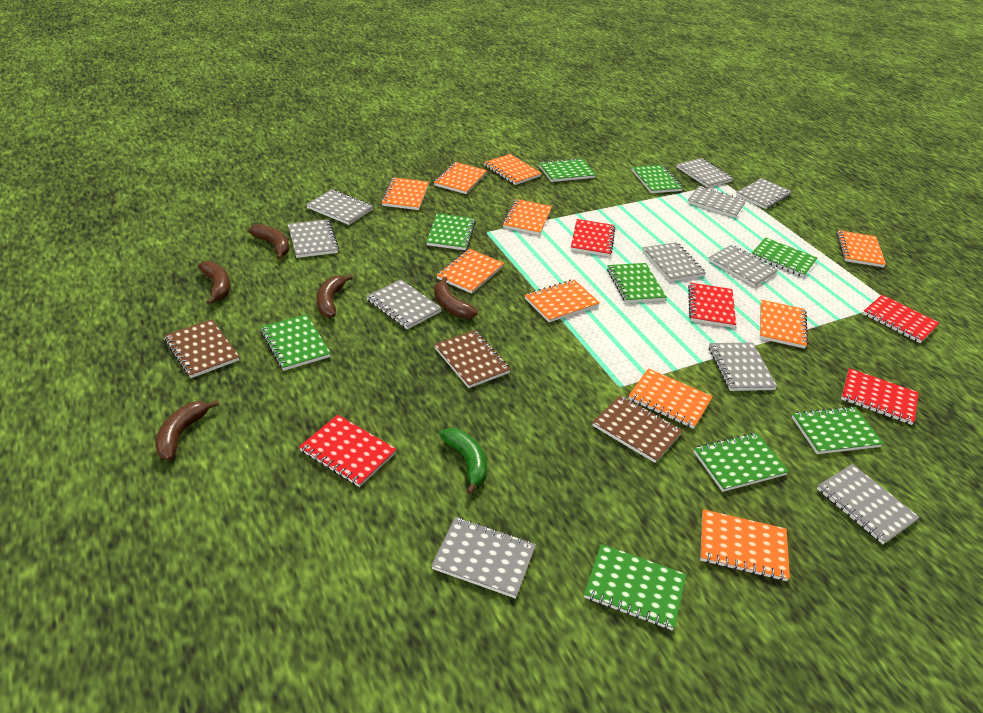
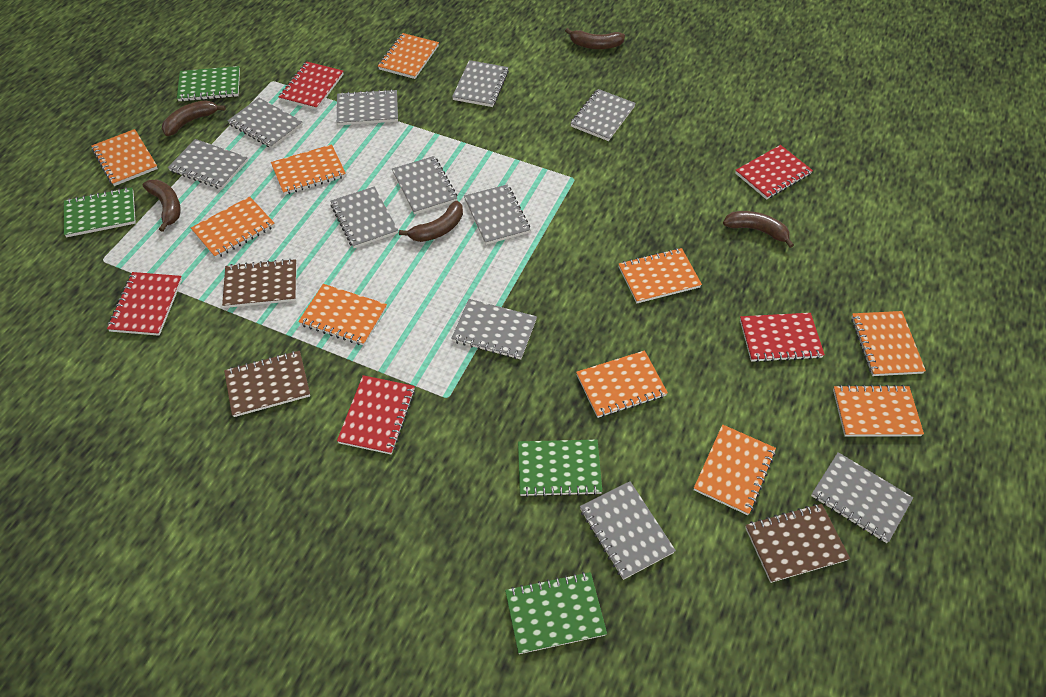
green banana: [439,428,487,495] = 1 -> none = 0
green notebook: [261,314,331,371] [426,213,476,251] [539,158,596,182] [584,544,686,630] [607,263,667,303] [632,165,683,193] [694,433,789,492] [751,237,818,277] [792,406,884,454] = 9 -> [64,187,136,237] [177,66,240,102] [505,572,607,654] [518,439,602,497] = 4

